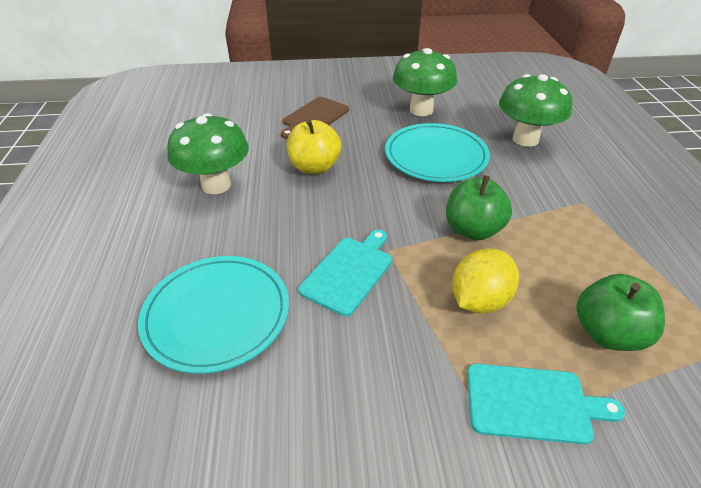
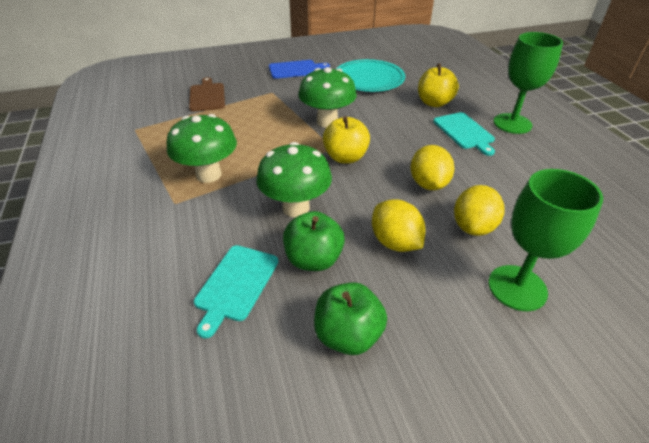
blue cutting board: none = 0 -> [269,60,330,79] = 1
green goblet: none = 0 -> [488,169,603,311] [493,32,563,134] = 2
turquoise plate: [138,256,289,374] [385,123,490,182] = 2 -> [336,59,405,92] = 1
yellow apple: [287,119,341,174] = 1 -> [323,116,370,163] [418,63,459,107] = 2
yellow lemon: [452,248,519,313] = 1 -> [372,199,425,252] [411,145,454,190] [454,185,505,236] = 3

